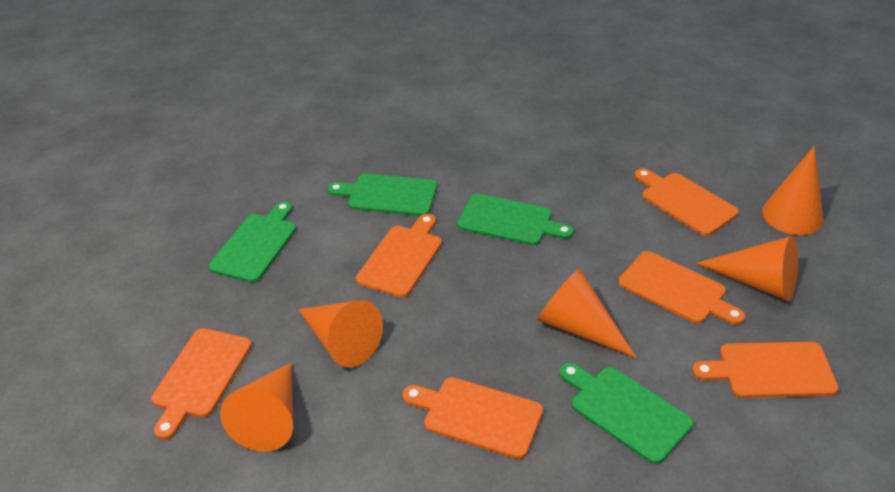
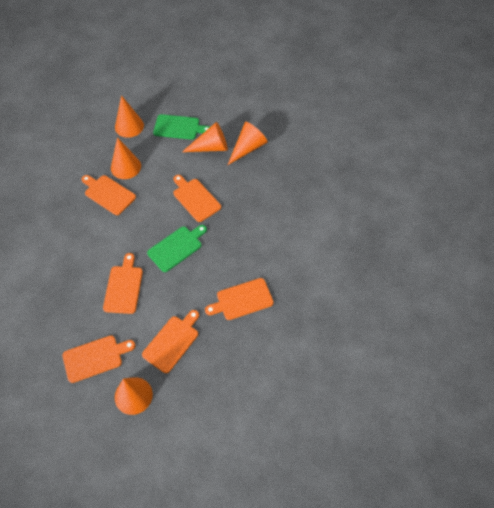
green cutting board: [209,201,296,283] [327,174,437,216] [457,194,574,245] [559,363,693,464] = 4 -> [147,225,207,272] [153,114,210,140] = 2

